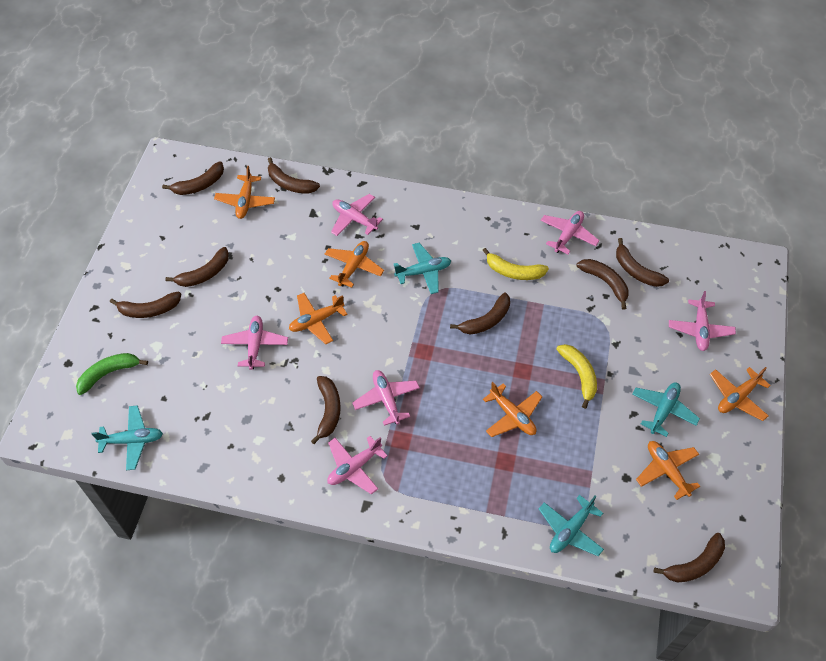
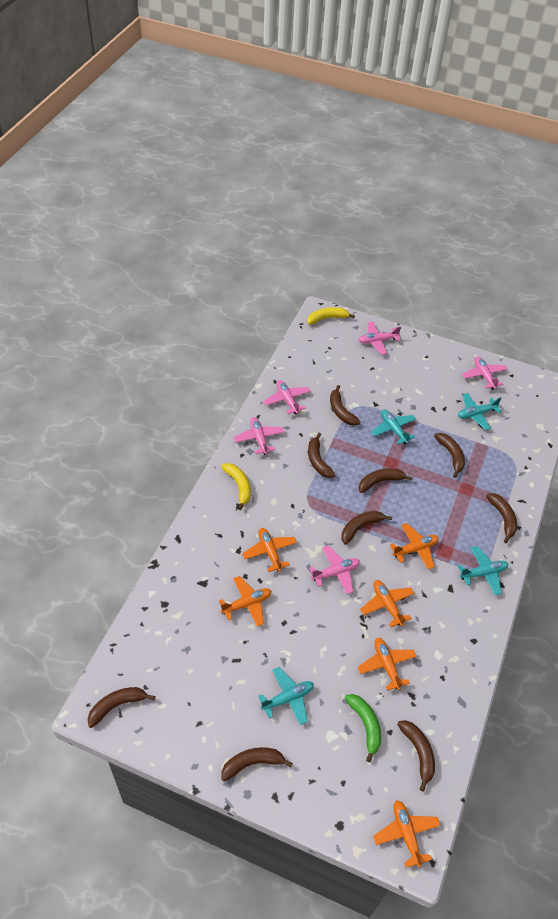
pink plane: [221,316,288,370] [327,436,387,494] [331,194,383,236] [352,370,420,426] [541,211,600,254] [669,291,736,351] = 6 -> [234,417,284,455] [264,380,311,414] [309,545,360,594] [359,322,401,355] [462,356,507,390] = 5

